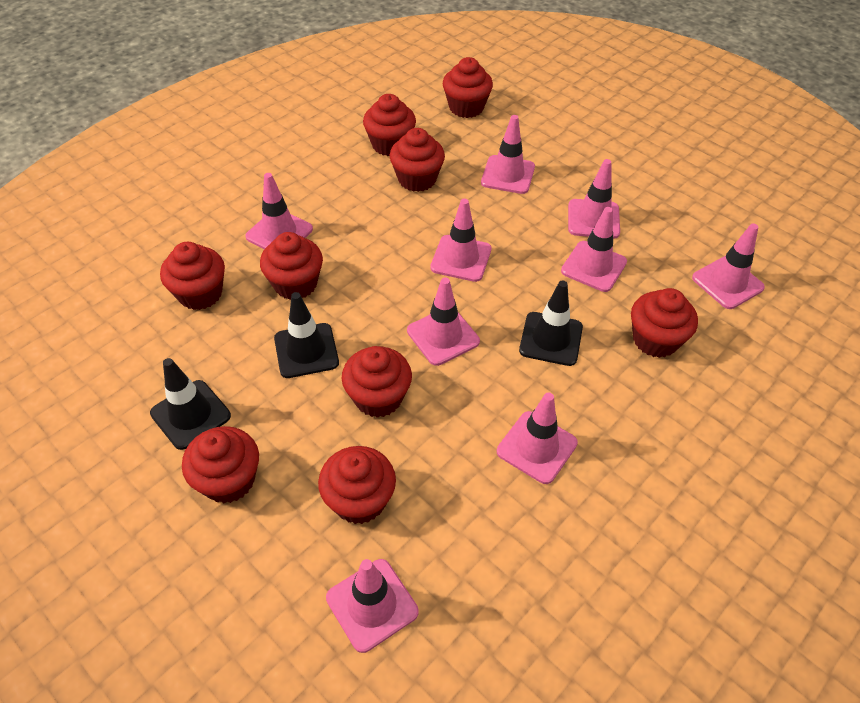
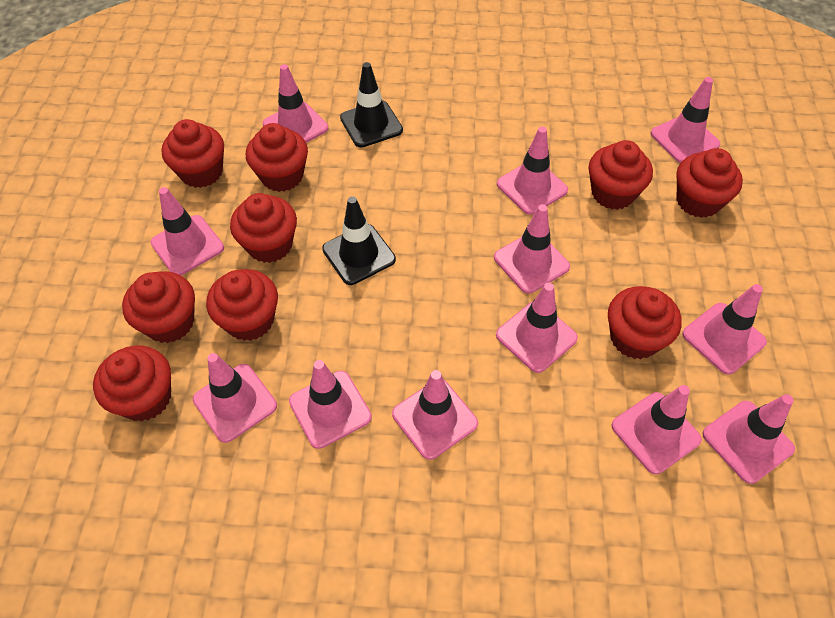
black traffic cone: [150,358,231,450] [274,292,339,378] [519,280,583,366] = 3 -> [322,196,396,285] [340,62,403,148] = 2
pink traffic cone: [245,173,313,249] [326,559,419,653] [407,277,480,366] [430,199,492,282] [481,115,535,194] [497,392,578,484] [561,207,627,292] [568,159,620,239] [692,223,765,309] = 9 -> [150,187,224,275] [193,353,277,443] [263,64,328,143] [289,360,372,449] [392,370,478,460] [494,204,570,294] [496,283,578,373] [497,127,568,215] [612,385,702,474] [651,77,720,163] [682,284,767,374] [702,394,795,484] = 12

